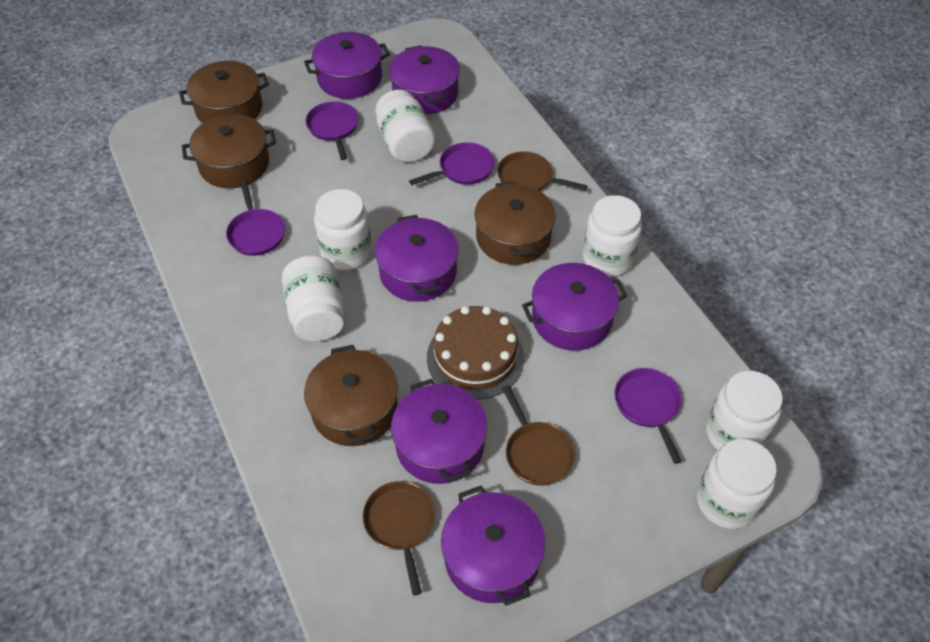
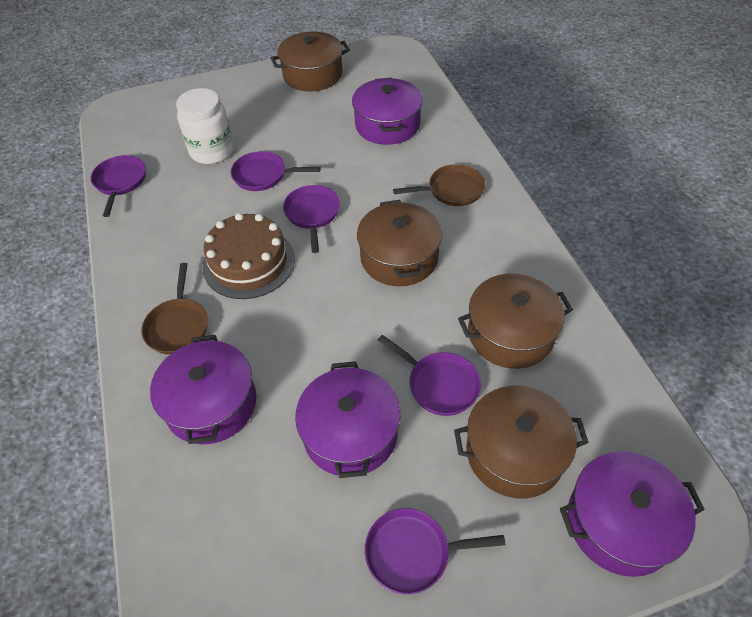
brown pan: [362,481,435,596] [497,151,587,191] [502,385,575,486] = 3 -> [141,263,208,355] [393,164,486,206] = 2
purple pan: [226,180,285,256] [306,101,359,160] [409,142,495,185] [614,368,682,464] = 4 -> [91,155,146,217] [231,151,321,191] [283,185,340,253] [365,508,505,594] [378,335,481,416] = 5
purple pot: [304,32,390,99] [375,215,459,302] [389,45,460,114] [391,379,487,484] [441,486,545,606] [522,263,628,351] = 6 -> [150,335,256,444] [295,361,400,478] [352,78,423,145] [560,451,705,577] = 4
white jar: [282,255,344,342] [314,189,372,270] [375,90,436,162] [583,195,642,277] [697,439,777,529] [706,371,783,450] = 6 -> [176,88,234,164] = 1

